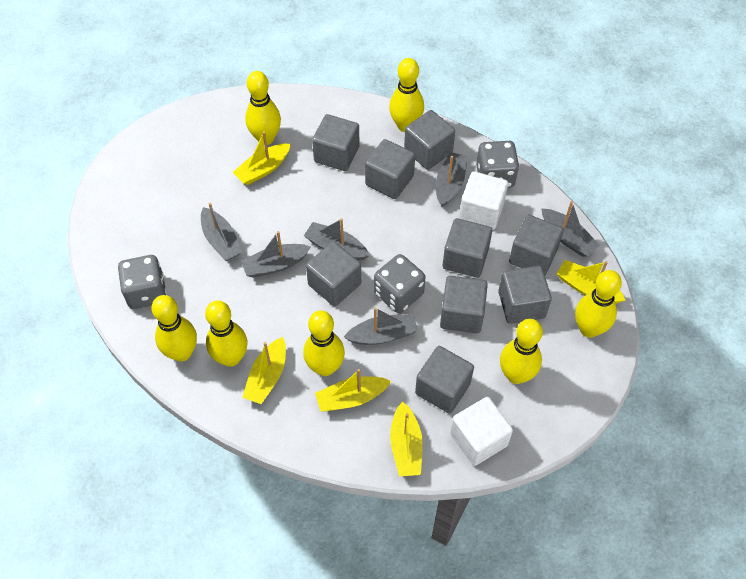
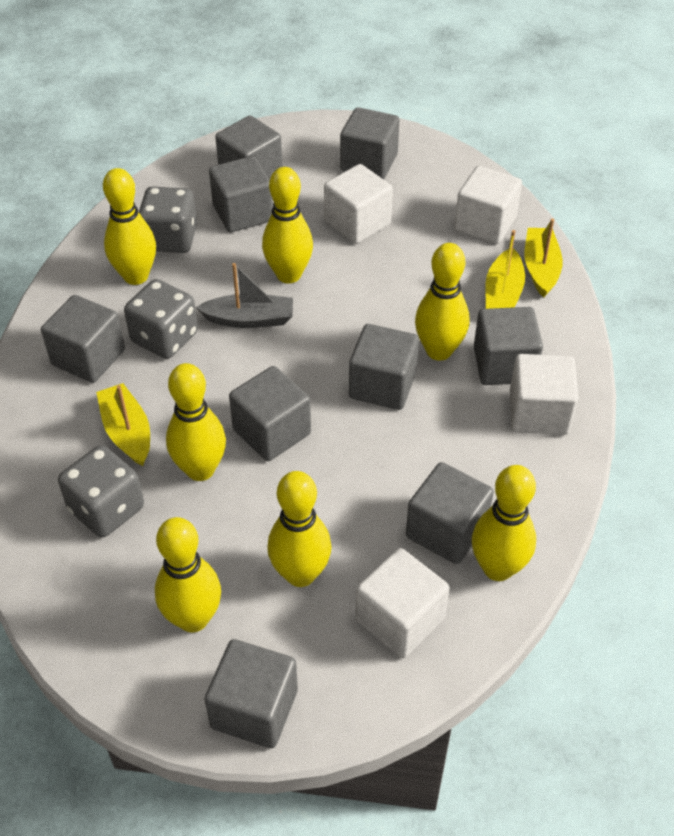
grey boat: [201,203,242,261] [241,231,311,278] [304,218,370,260] [344,307,418,345] [436,152,468,207] [542,201,600,257] = 6 -> [196,263,293,328] = 1
white cube: [450,397,513,466] [459,171,508,230] = 2 -> [324,164,393,244] [356,548,449,658] [454,166,522,244] [510,354,579,435] = 4
yellow boat: [233,131,291,185] [242,337,286,404] [315,369,391,411] [390,401,423,476] [556,260,626,304] = 5 -> [96,383,150,466] [485,230,525,309] [524,219,563,297] = 3

